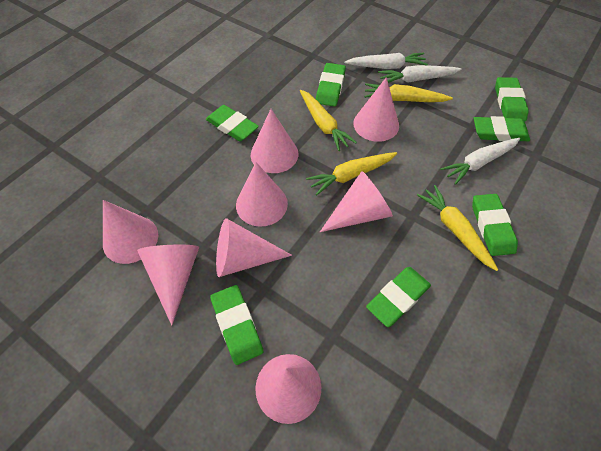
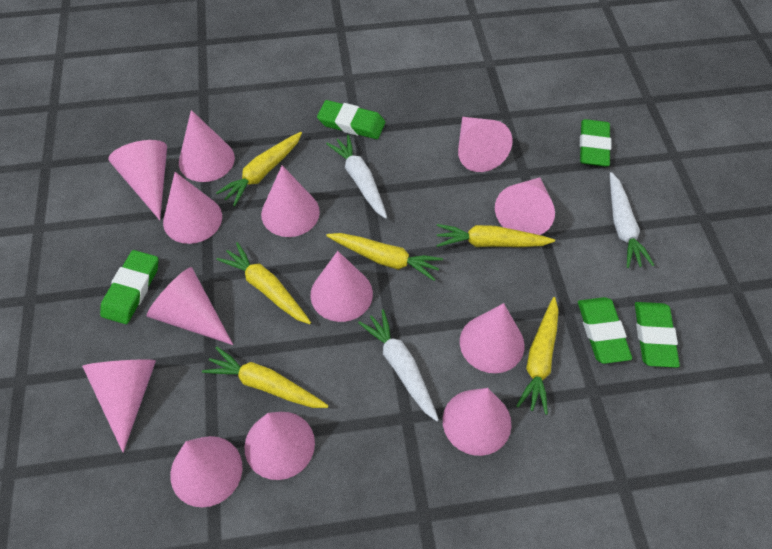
green eraser: [206,105,259,141] [210,285,264,365] [316,63,346,107] [366,267,431,327] [472,194,518,256] [474,116,530,141] [495,77,529,122] = 7 -> [100,250,158,324] [317,100,385,139] [578,297,632,364] [580,119,611,167] [635,302,680,368] = 5
pink cone: [103,200,158,264] [137,245,199,326] [216,218,292,277] [236,162,288,227] [251,109,298,173] [255,354,321,424] [320,171,393,232] [353,77,399,142] = 8 -> [82,359,156,453] [109,140,167,220] [147,267,233,345] [163,172,222,244] [170,436,242,507] [179,110,235,182] [244,412,315,480] [261,165,320,237] [310,251,373,322] [443,388,512,456] [458,117,512,172] [460,303,524,373] [495,177,555,235] = 13
yellow carrot: [300,89,357,151] [306,152,397,196] [364,83,453,102] [417,185,498,271] = 4 -> [202,346,329,408] [216,132,302,206] [217,242,311,324] [326,233,443,281] [436,224,555,247] [516,297,559,415] = 6

